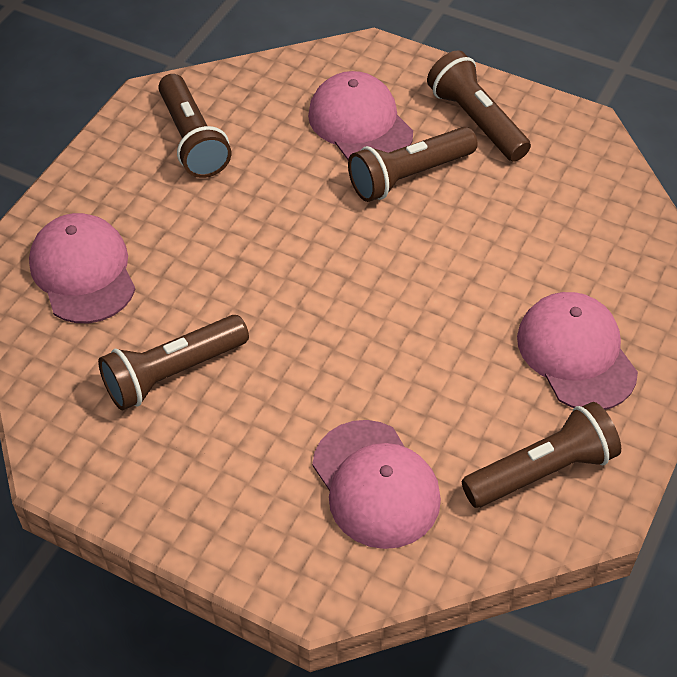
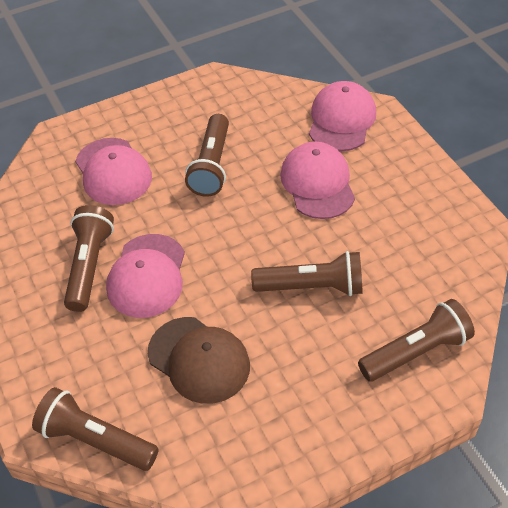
brown cap: none = 0 -> [148,317,250,404] = 1

